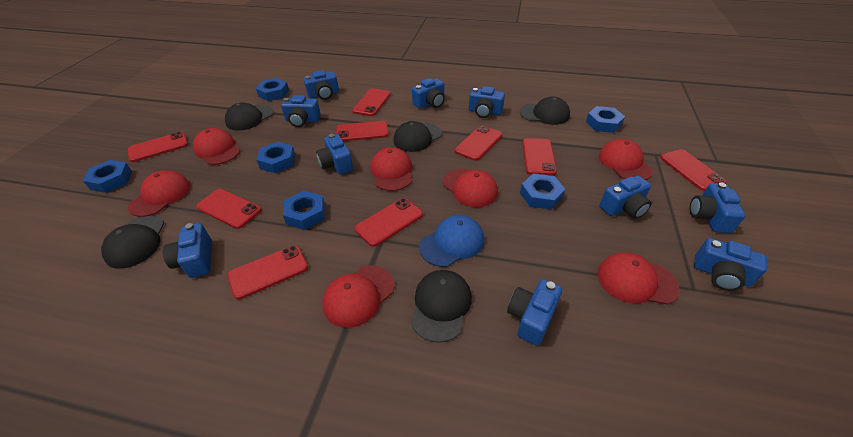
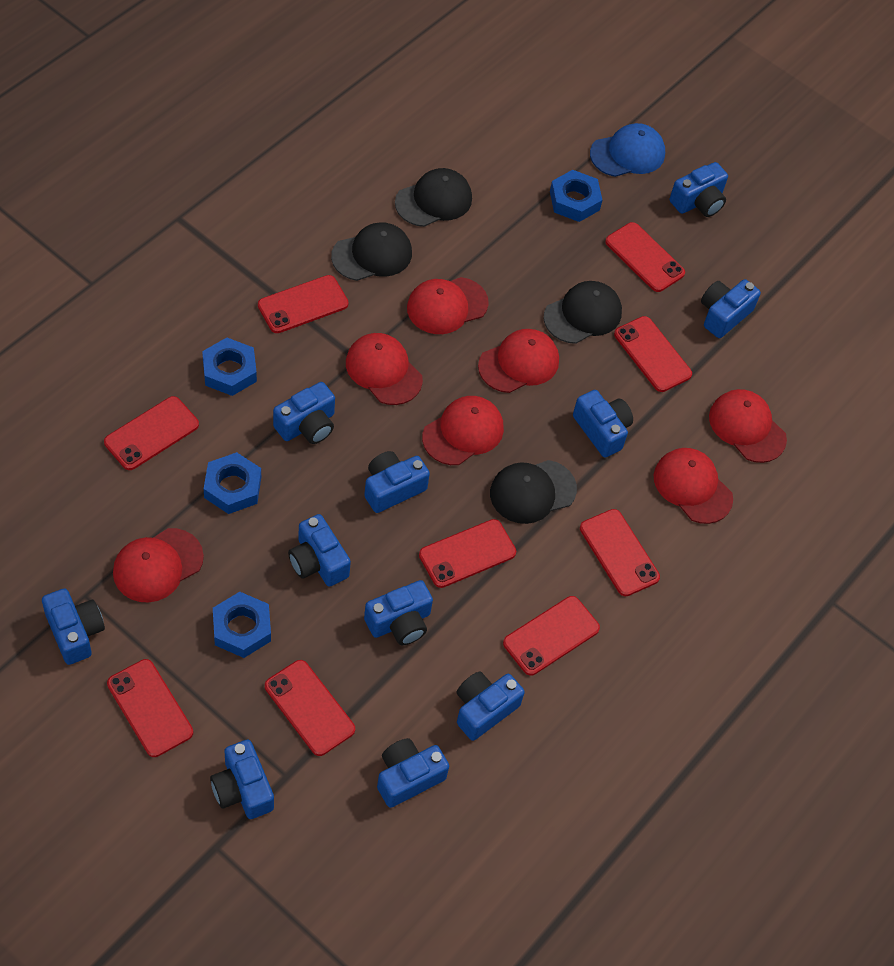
black cap: [101,216,164,269] [225,102,274,131] [393,121,442,152] [411,270,472,343] [520,96,570,125] = 5 -> [331,222,412,281] [395,168,472,227] [490,460,577,524] [543,281,622,344] = 4
blue camera: [163,223,212,278] [281,95,321,127] [303,70,339,100] [316,134,353,175] [412,78,445,109] [469,86,505,118] [507,279,562,346] [600,176,652,219] [690,183,746,233] [694,238,767,291] = 10 -> [42,588,105,665] [210,740,274,819] [273,382,335,444] [288,514,351,587] [364,451,430,513] [364,580,433,645] [377,738,449,808] [457,672,525,741] [573,390,633,457] [670,162,728,217] [701,279,761,338] = 11
blue nut: [83,160,132,193] [256,78,289,101] [256,142,295,173] [283,191,325,230] [520,173,565,210] [586,106,625,133] = 6 -> [202,338,257,396] [204,452,261,514] [213,592,271,658] [550,170,602,222] = 4

